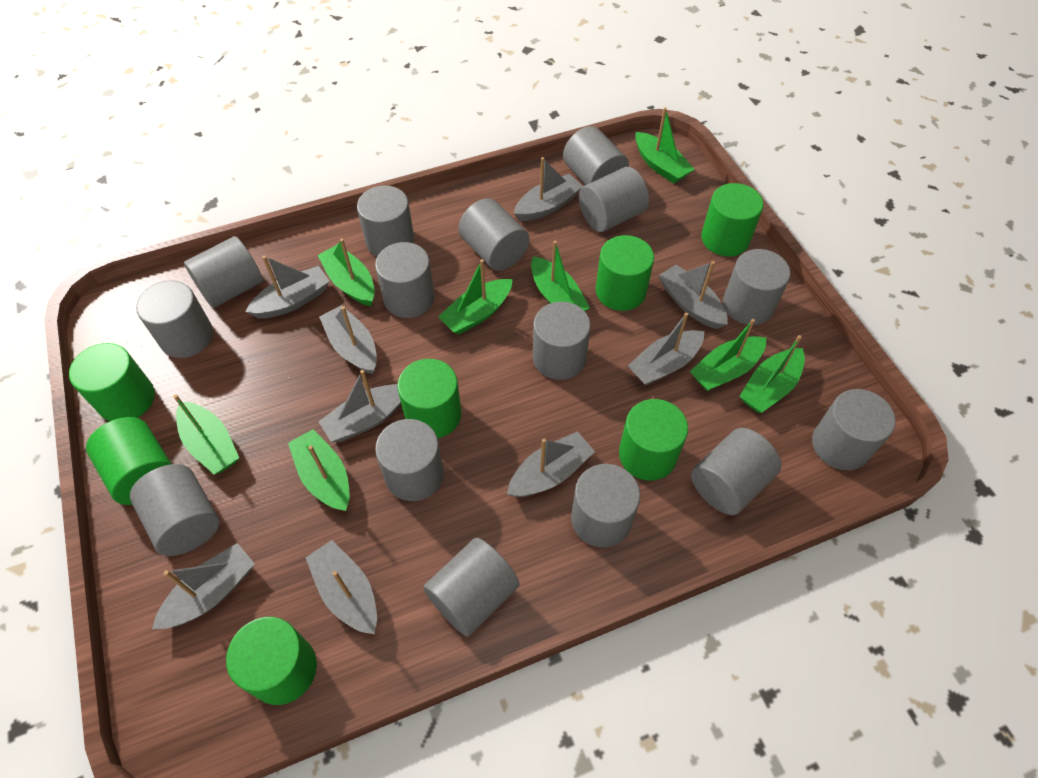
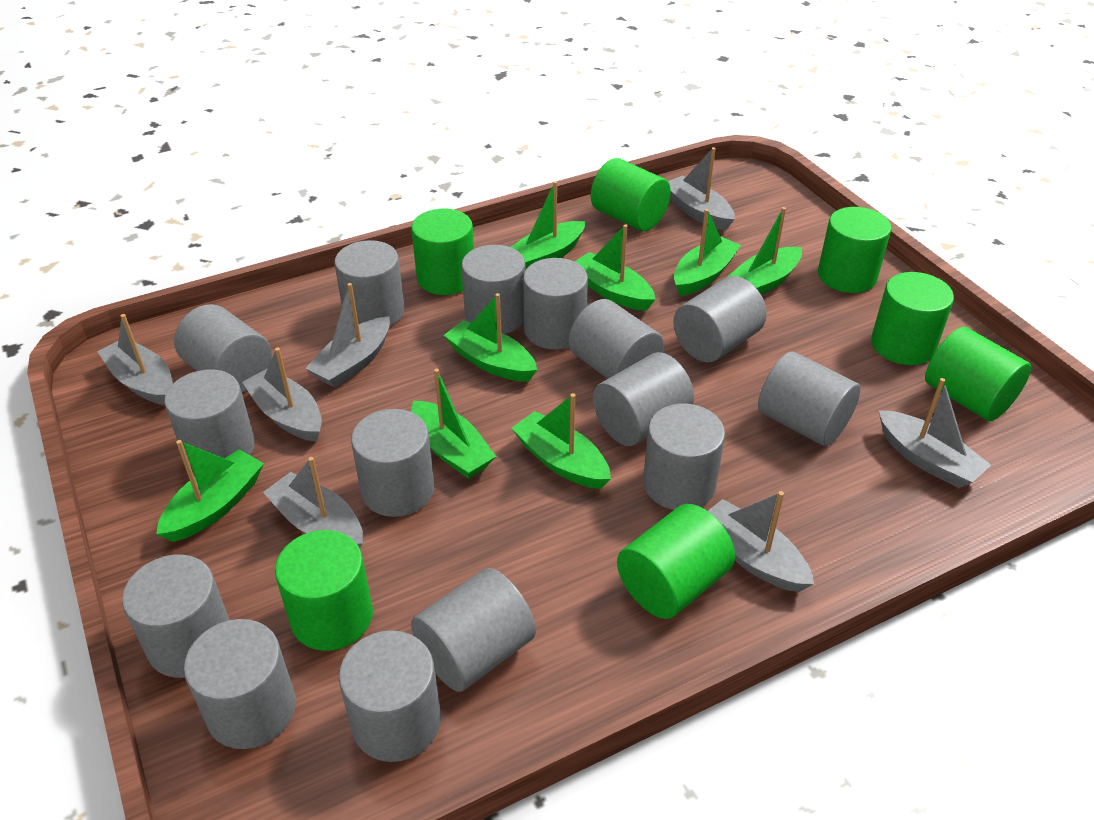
grey boat: [152,543,255,629] [245,256,330,318] [305,540,377,634] [318,370,401,442] [319,305,377,374] [507,431,595,497] [514,157,583,221] [628,312,704,385] [658,261,728,329] = 9 -> [97,314,173,405] [242,347,322,442] [263,457,363,548] [305,283,390,388] [668,147,735,230] [708,491,814,592] [879,378,991,488] = 7

